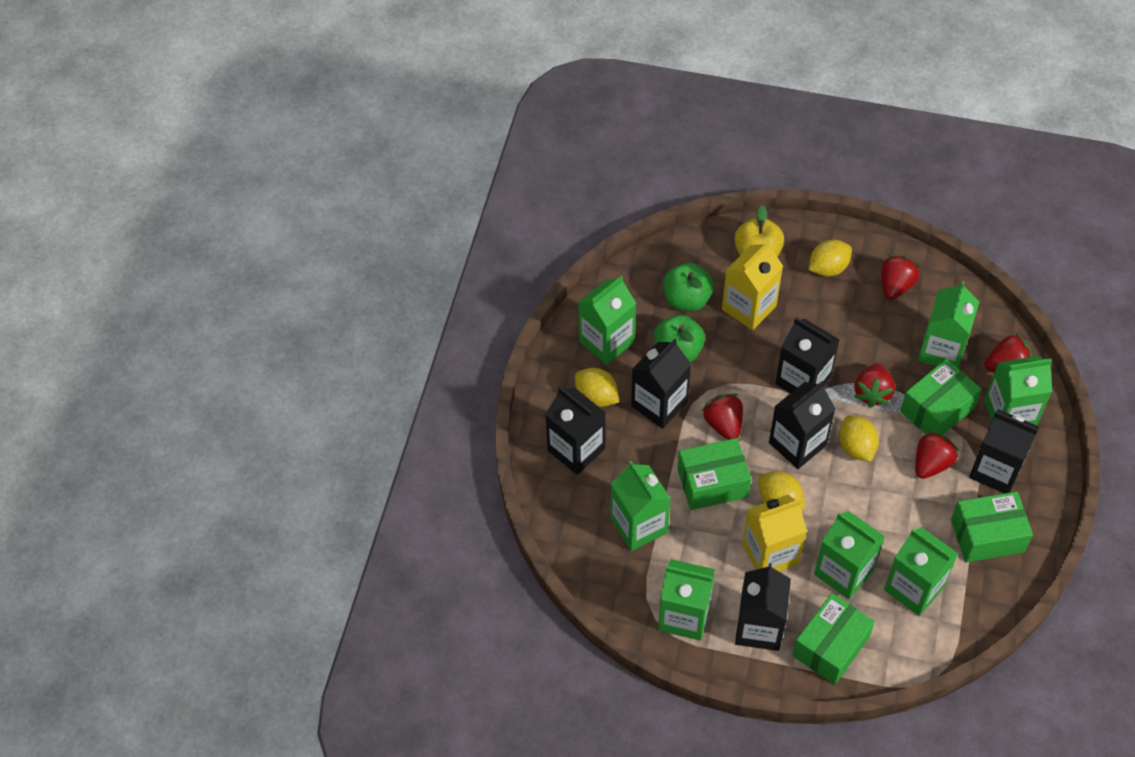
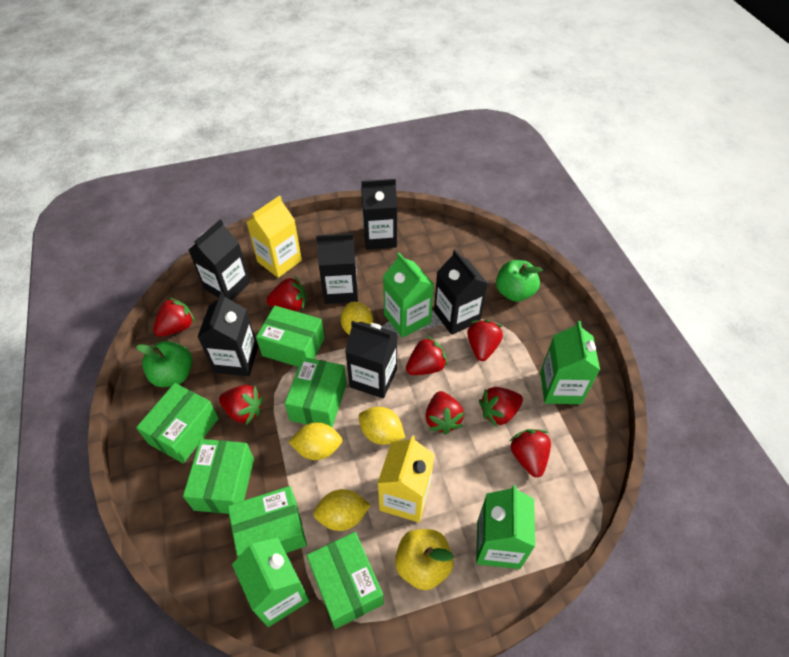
green box: [678,438,751,510] [792,593,875,685] [900,359,981,435] [951,492,1033,562] = 4 -> [136,383,219,463] [183,439,254,514] [228,486,307,557] [256,306,325,367] [285,357,347,427] [307,532,384,629] = 6
green carton: [578,276,636,365] [611,461,671,551] [658,559,715,641] [814,511,885,599] [884,527,958,616] [918,281,979,368] [984,356,1052,425] = 7 -> [232,538,309,627] [383,253,434,338] [476,485,535,569] [540,321,600,404] = 4
red strawberry: [702,394,743,440] [854,363,895,408] [881,254,920,300] [915,431,959,479] [985,332,1032,372] = 5 -> [153,297,195,337] [219,385,263,425] [266,277,306,311] [406,336,448,375] [425,391,464,435] [467,320,503,361] [479,387,523,427] [509,429,551,477] = 8

